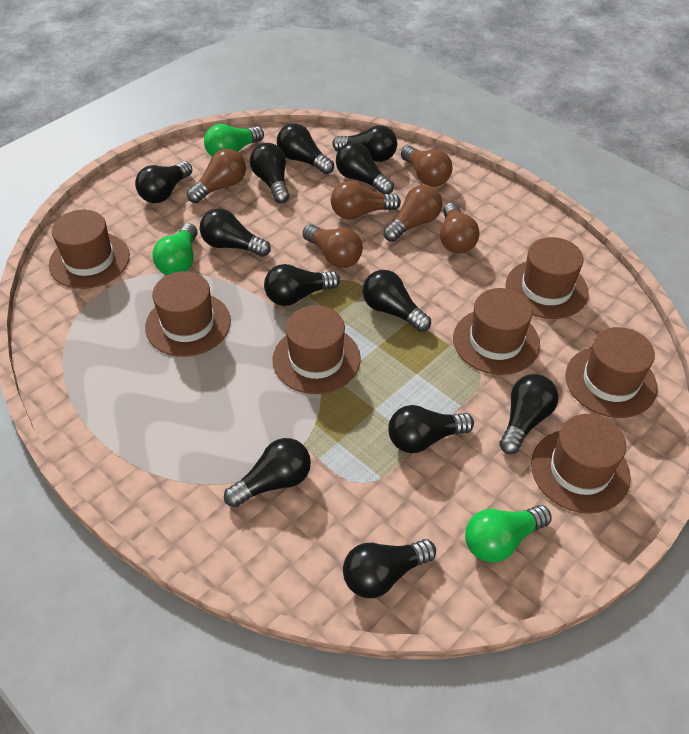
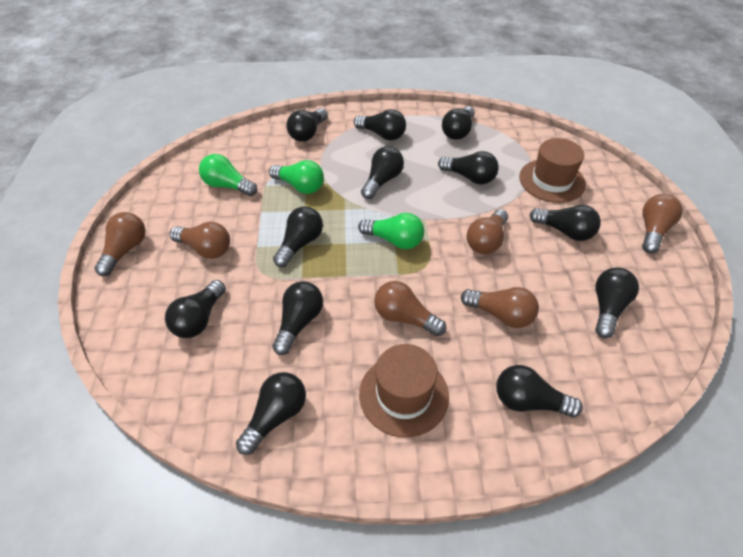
brown hat: [49,210,130,289] [145,271,231,357] [272,305,361,394] [453,288,540,375] [506,237,589,319] [531,414,631,514] [566,327,657,418] = 7 -> [359,344,449,437] [519,138,586,203] = 2

